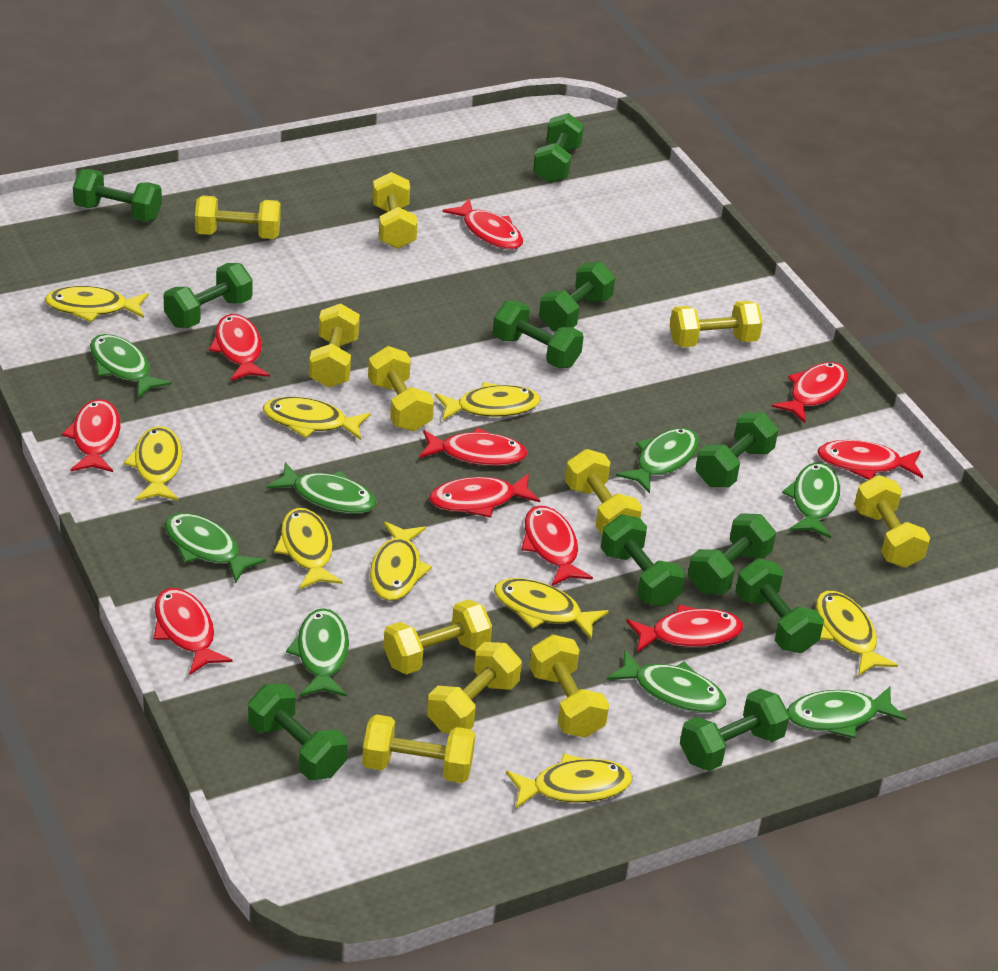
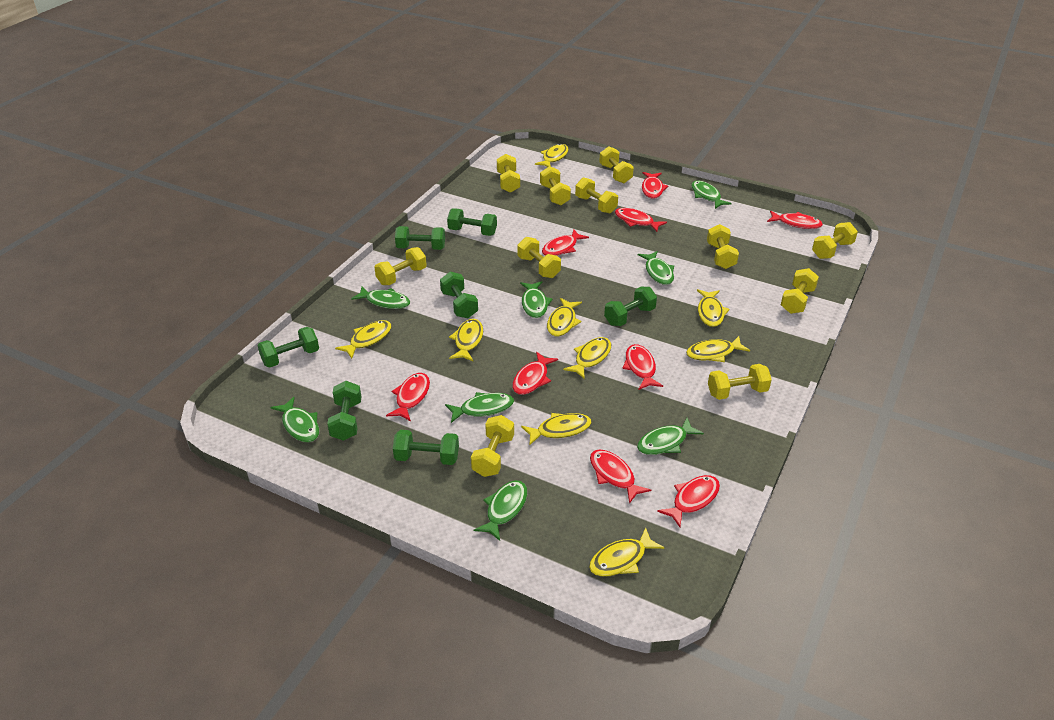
green dumbbell: [73,169,162,222] [164,263,252,328] [248,683,348,780] [493,301,584,368] [533,113,584,183] [539,262,615,331] [601,515,685,607] [680,689,790,771] [688,513,776,595] [696,412,778,487] [735,559,824,653] = 11 -> [257,327,319,368] [327,381,361,441] [393,430,459,465] [395,226,445,250] [440,272,478,318] [447,208,497,236] [604,287,657,326] = 7
red fish: [62,399,121,472] [154,588,233,675] [209,314,270,381] [419,427,528,466] [429,473,540,518] [443,198,523,250] [521,506,593,586] [626,604,743,653] [772,362,848,423] [817,440,923,480] = 10 -> [386,373,430,421] [512,352,558,395] [542,229,589,256] [590,449,651,504] [615,208,667,232] [622,344,663,390] [642,172,668,199] [657,475,720,527] [767,210,823,229] = 9

